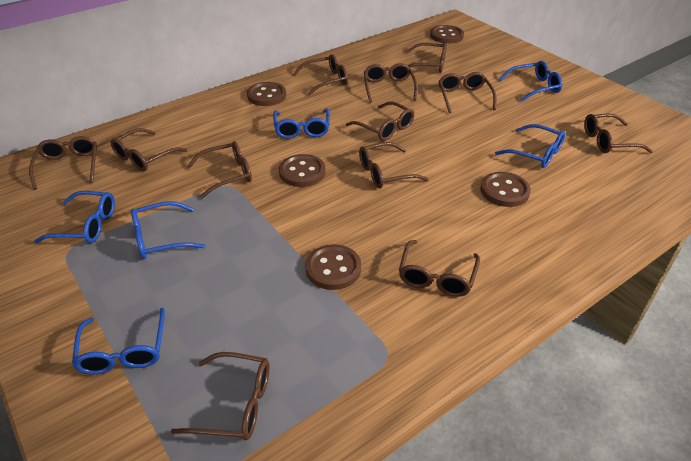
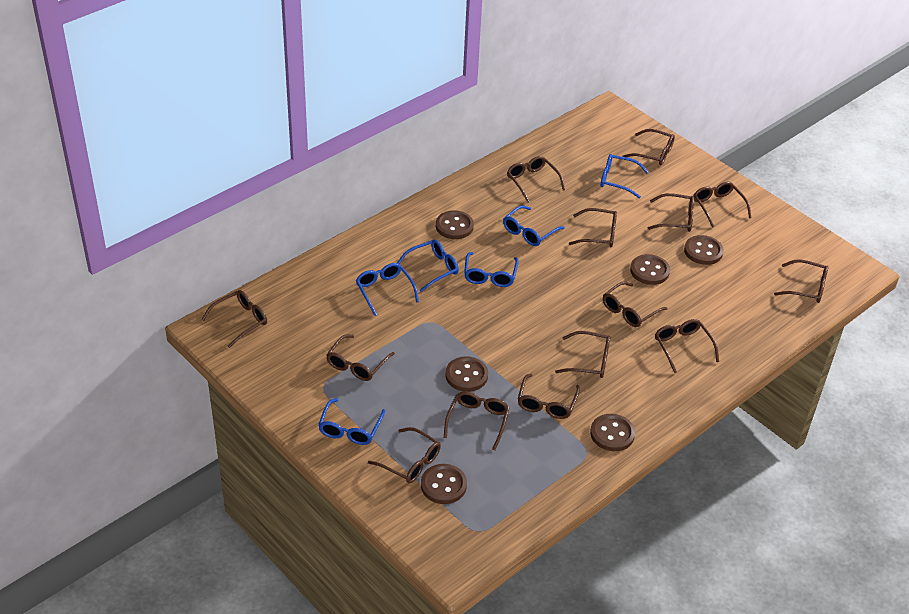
brown button: [247,82,286,106] [279,154,325,187] [305,244,361,290] [430,25,464,43] [480,172,531,207] = 5 -> [421,464,467,504] [436,210,474,239] [445,356,488,392] [590,414,635,451] [630,254,670,285] [684,235,724,265] = 6
brown glasses: [29,136,97,189] [111,128,187,171] [171,352,270,440] [187,141,252,199] [293,54,348,96] [346,101,414,141] [359,142,429,188] [364,63,417,103] [399,240,480,297] [406,42,447,73] [439,72,496,113] [584,114,653,153] = 12 -> [201,290,267,348] [326,334,395,381] [368,427,441,483] [444,391,509,451] [507,156,565,202] [518,374,580,419] [555,331,610,378] [569,208,617,247] [603,281,667,327] [623,129,675,166] [648,193,694,232] [655,319,719,373] [694,181,752,228] [774,259,828,303] = 14

